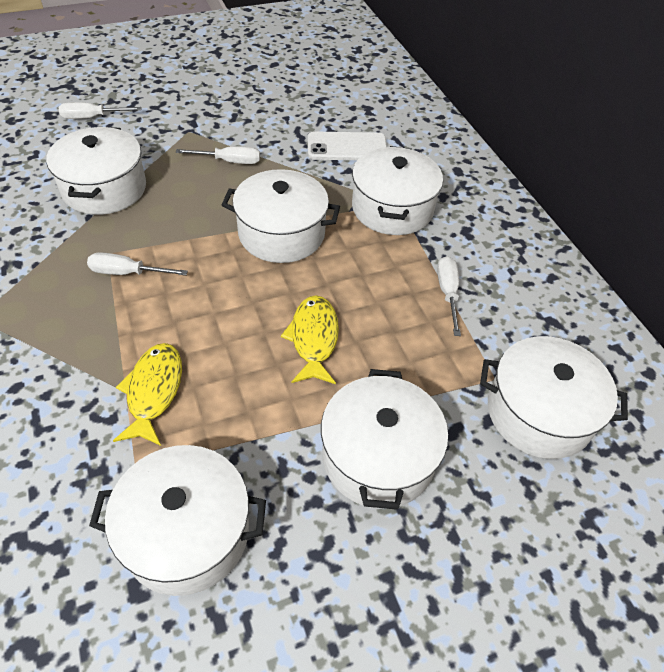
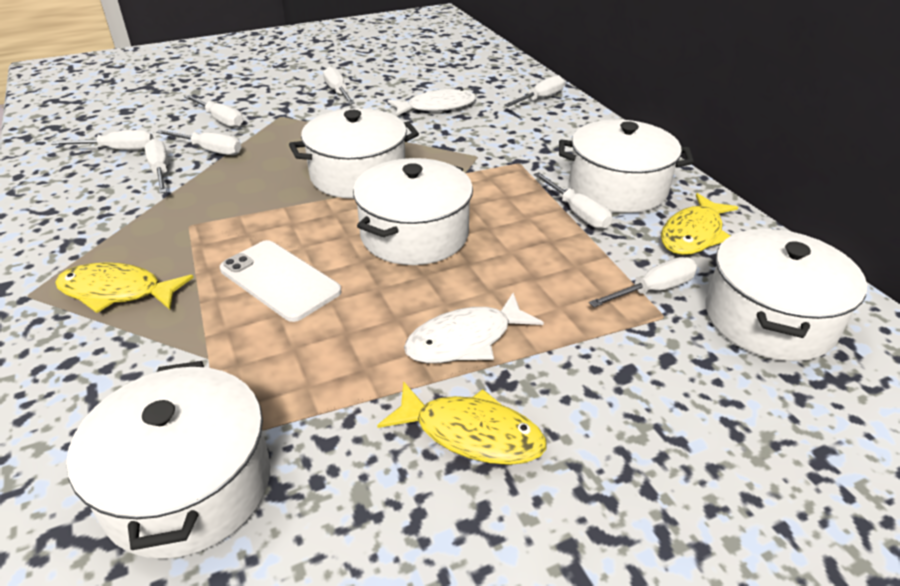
white fish: none = 0 -> [388,89,476,116] [404,293,544,363] = 2
white pot: [46,127,146,215] [89,445,266,596] [222,169,340,263] [321,369,448,510] [352,146,443,235] [480,336,628,459] = 6 -> [66,361,270,559] [289,108,419,199] [353,158,473,265] [559,119,694,213] [706,229,867,361] = 5
white screwdriver: [59,102,142,119] [87,252,188,276] [176,146,260,164] [437,256,461,336] = 4 -> [51,130,154,150] [145,139,168,193] [156,130,241,155] [184,95,243,128] [323,66,355,104] [504,75,564,107] [534,172,612,229] [589,257,697,307] = 8
yellow fish: [113,343,182,446] [281,295,339,384] = 2 -> [55,262,194,313] [377,381,547,465] [661,193,738,255] = 3

